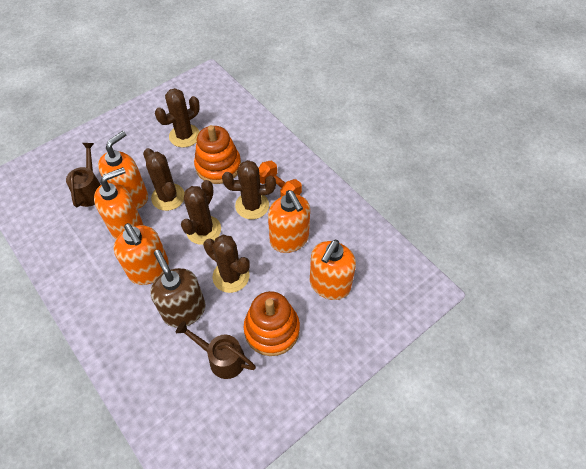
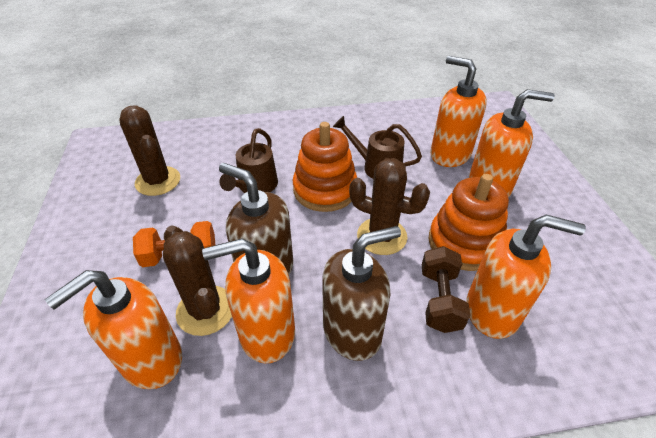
brown cactus: [143,148,185,211] [155,88,200,147] [181,180,221,245] [203,235,250,293] [222,160,276,219] = 5 -> [119,105,180,196] [163,226,232,336] [349,158,430,255] = 3
brown dumbbell: none = 0 -> [422,246,470,333] = 1
brown soap dispenser: [150,250,205,327] = 1 -> [219,163,293,275] [322,226,401,361] = 2

